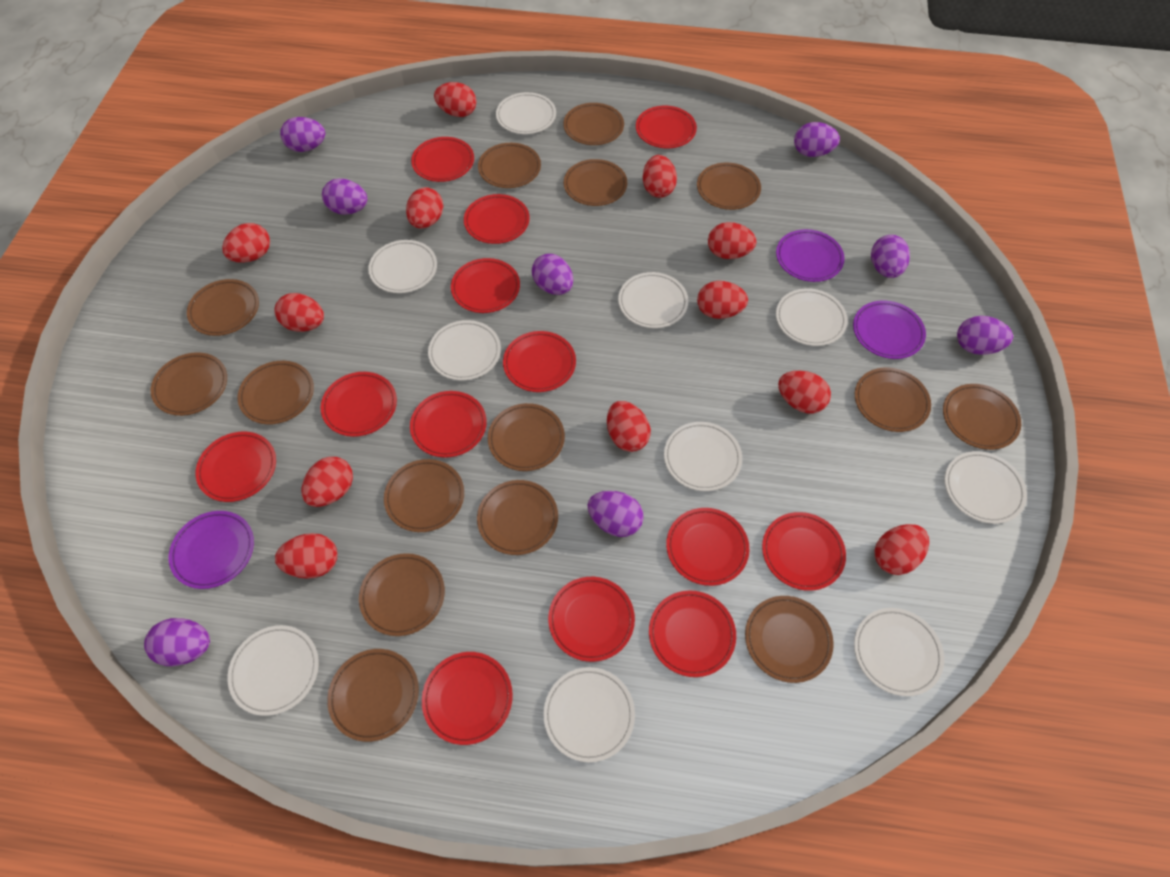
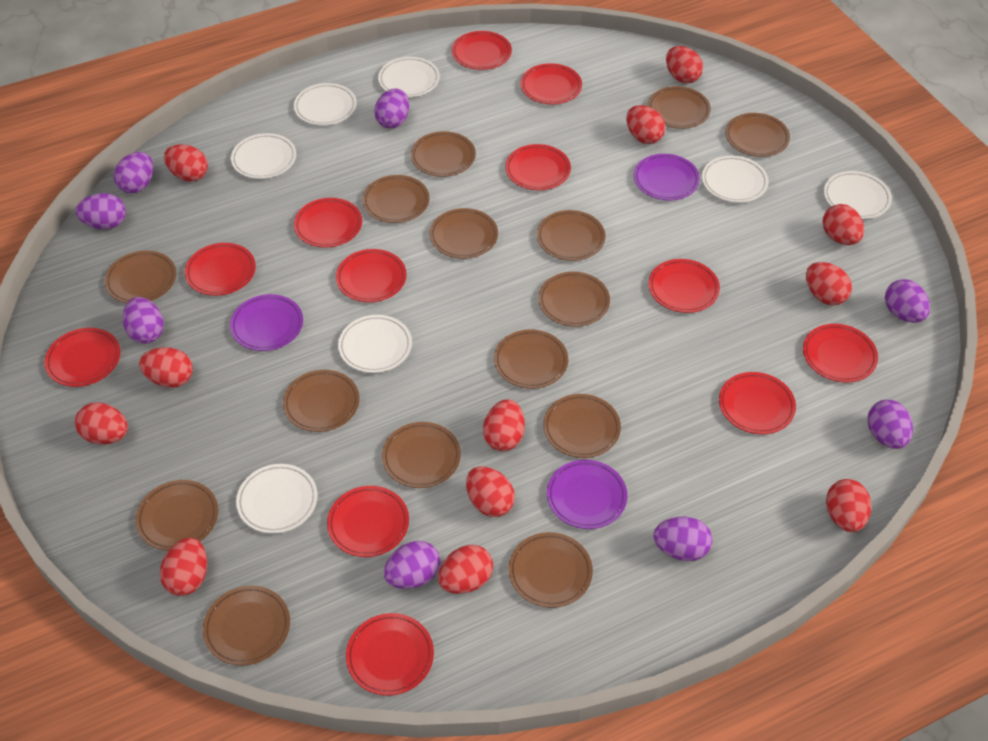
red plate: [195,431,276,502] [321,372,397,437] [410,391,487,458] [411,137,474,182] [422,652,513,745] [451,258,520,313] [464,194,530,244] [503,331,576,392] [548,577,635,662] [636,106,697,148] [649,591,736,677] [666,508,749,586] [762,512,846,591] = 13 -> [44,328,121,387] [185,243,256,296] [294,198,362,248] [327,486,409,557] [336,249,407,302] [346,613,434,696] [452,31,512,70] [505,144,571,190] [521,63,582,104] [649,259,720,313] [719,372,796,434] [803,324,878,383] = 12
white plate: [228,625,319,716] [368,240,437,293] [428,320,501,380] [496,92,556,134] [544,667,635,762] [618,272,688,328] [664,422,742,491] [776,288,848,346] [854,608,944,696] [945,451,1027,524] = 10 -> [231,133,296,179] [236,464,318,534] [294,83,357,125] [338,315,412,373] [378,57,440,97] [702,156,768,203] [824,171,892,219] = 7

